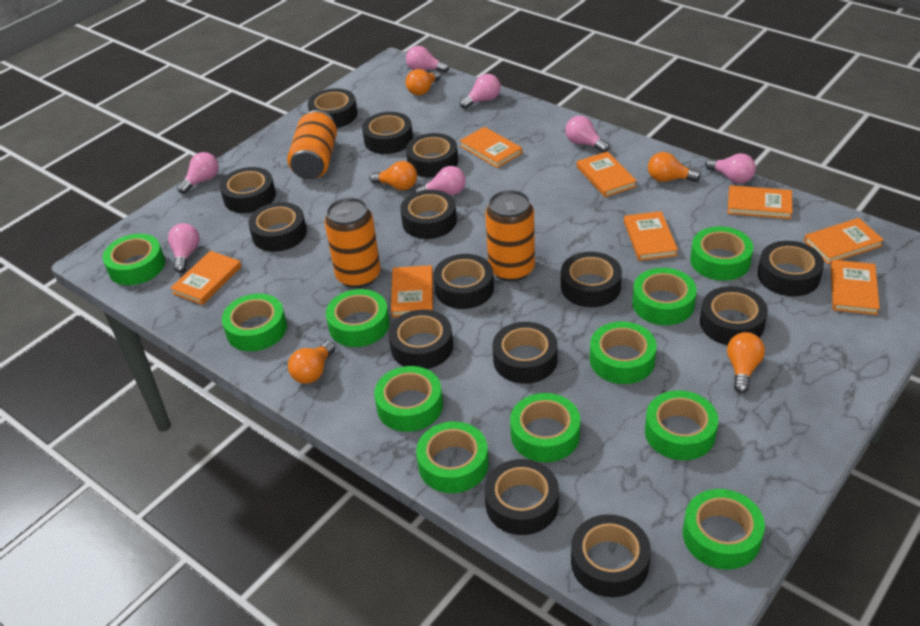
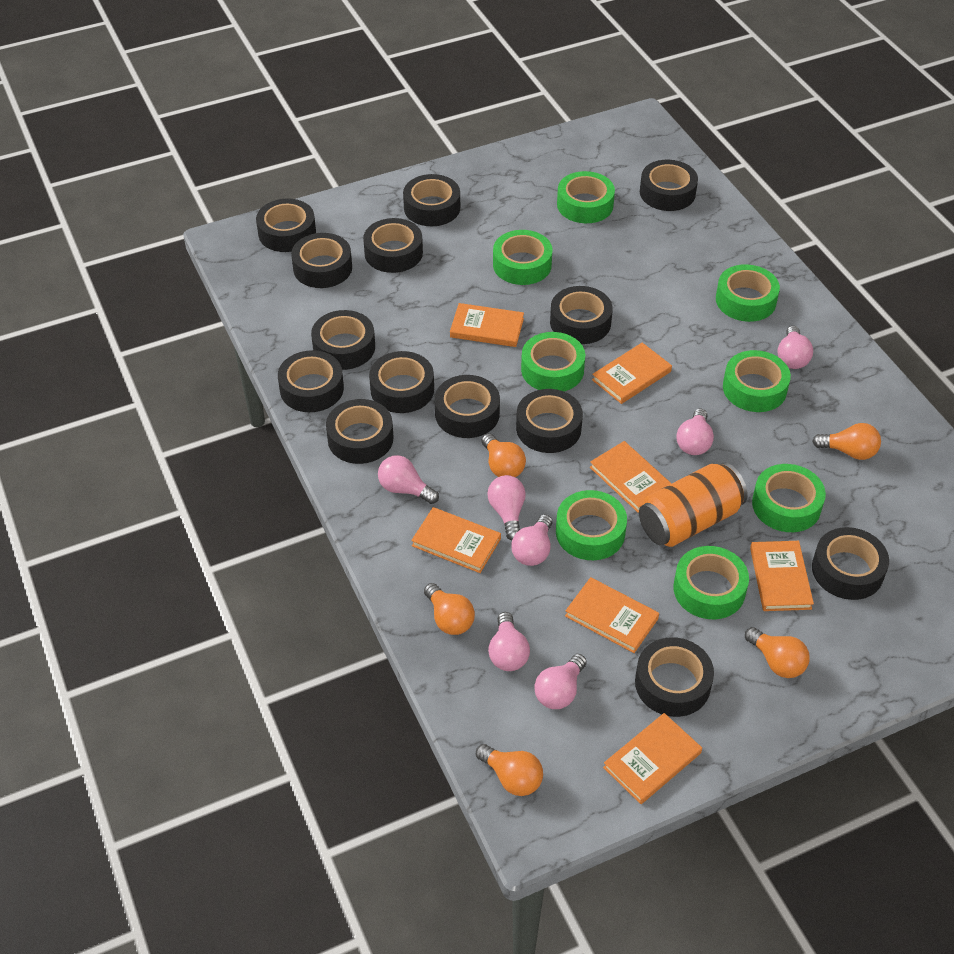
green tape: [103,234,165,285] [222,294,287,351] [326,289,390,347] [374,366,443,432] [416,421,489,493] [510,393,580,462] [590,322,657,384] [632,268,697,325] [645,390,718,460] [683,489,765,570] [690,226,753,281] = 11 -> [493,230,553,285] [521,332,585,391] [556,490,627,560] [557,171,615,223] [673,546,749,619] [716,264,780,322] [723,350,791,412] [752,464,826,532] = 8
orange book: [170,251,242,305] [391,265,433,317] [460,127,522,168] [577,151,637,197] [624,211,678,261] [728,185,792,219] [804,218,884,264] [831,260,880,315] = 8 -> [411,507,501,573] [450,303,524,347] [565,577,659,653] [590,441,672,513] [592,343,672,404] [603,713,702,804] [750,541,814,611] = 7
orange can: [287,110,337,179] [325,198,381,288] [485,190,535,282] = 3 -> [639,462,748,547] = 1

